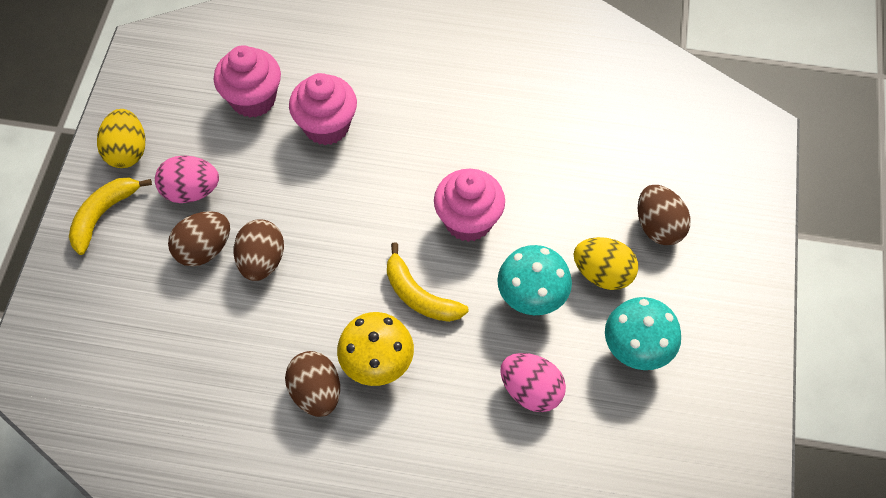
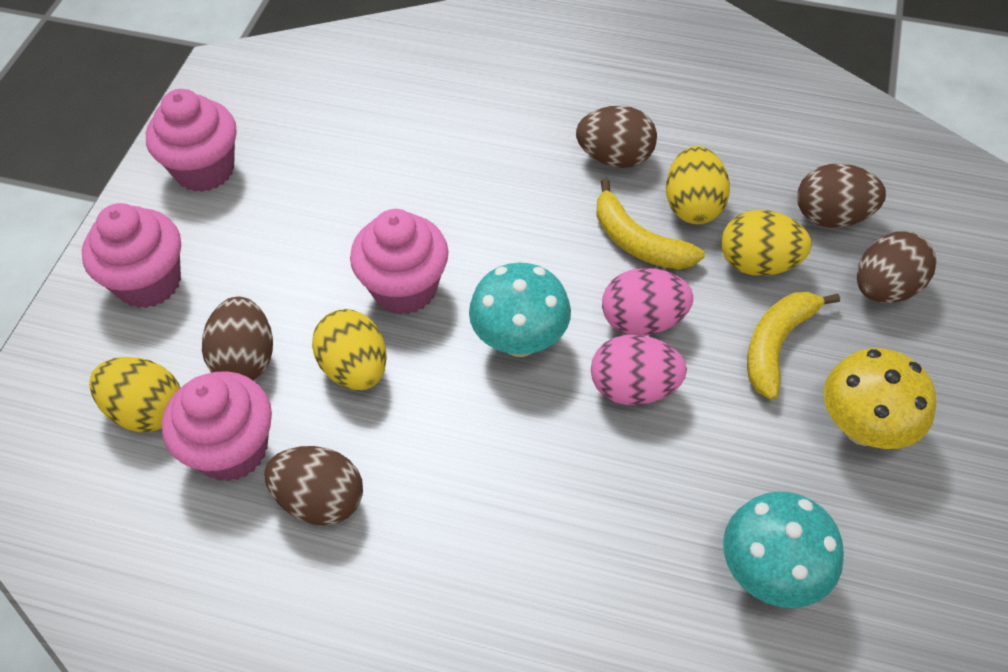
brown egg: [168,211,230,266] [234,219,284,281] [285,351,340,417] [638,185,690,245] = 4 -> [202,297,273,380] [264,446,363,526] [576,106,657,168] [797,164,886,228] [856,231,936,303] = 5
pink cupcake: [214,45,281,118] [289,73,357,145] [434,169,505,242] = 3 -> [82,203,181,308] [146,89,237,192] [162,371,272,481] [350,209,448,315] = 4
yellow egg: [97,109,145,168] [574,237,638,290] = 2 -> [89,357,180,433] [312,309,387,390] [666,146,730,224] [721,210,812,276] = 4

